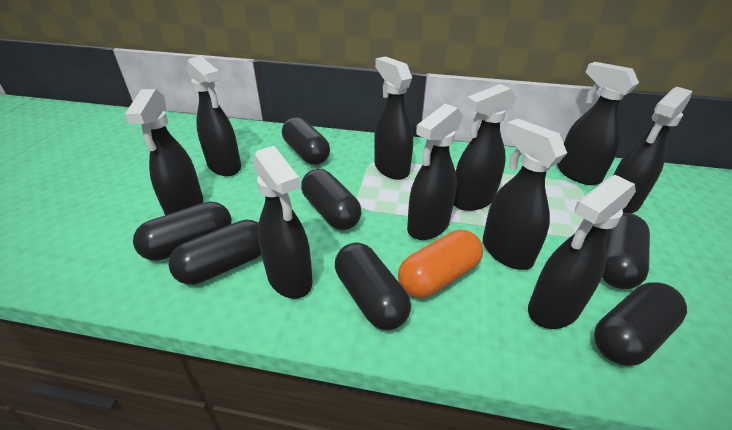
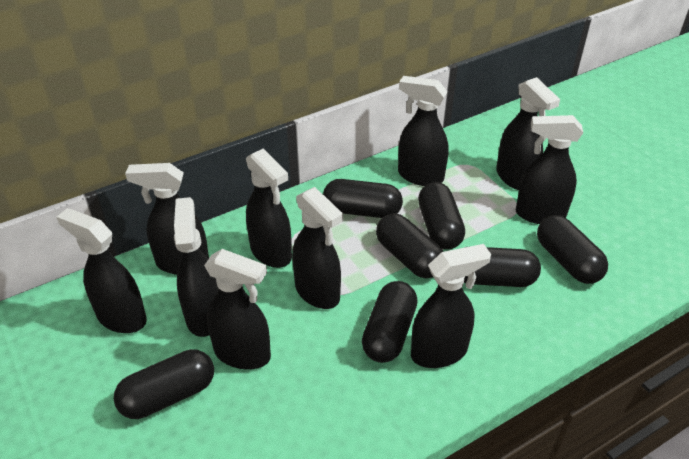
orange capsule: [398,230,483,298] = 1 -> none = 0

